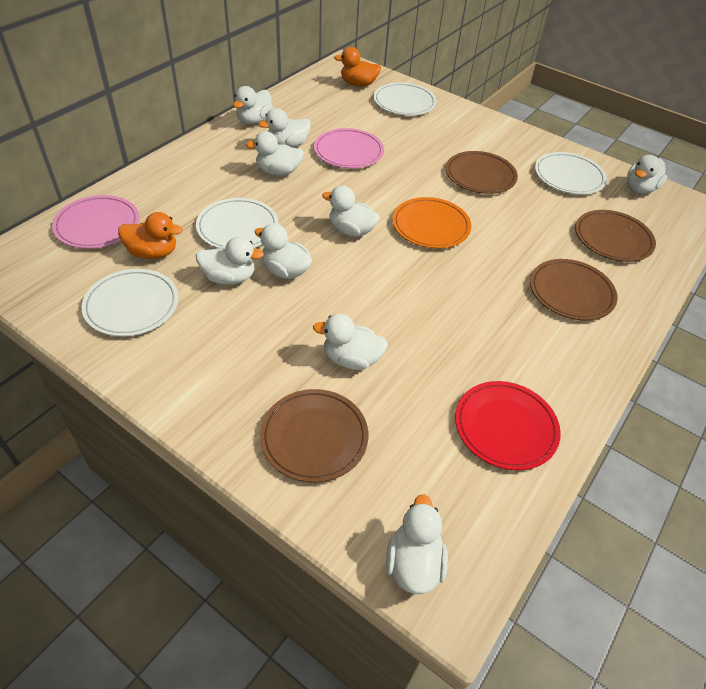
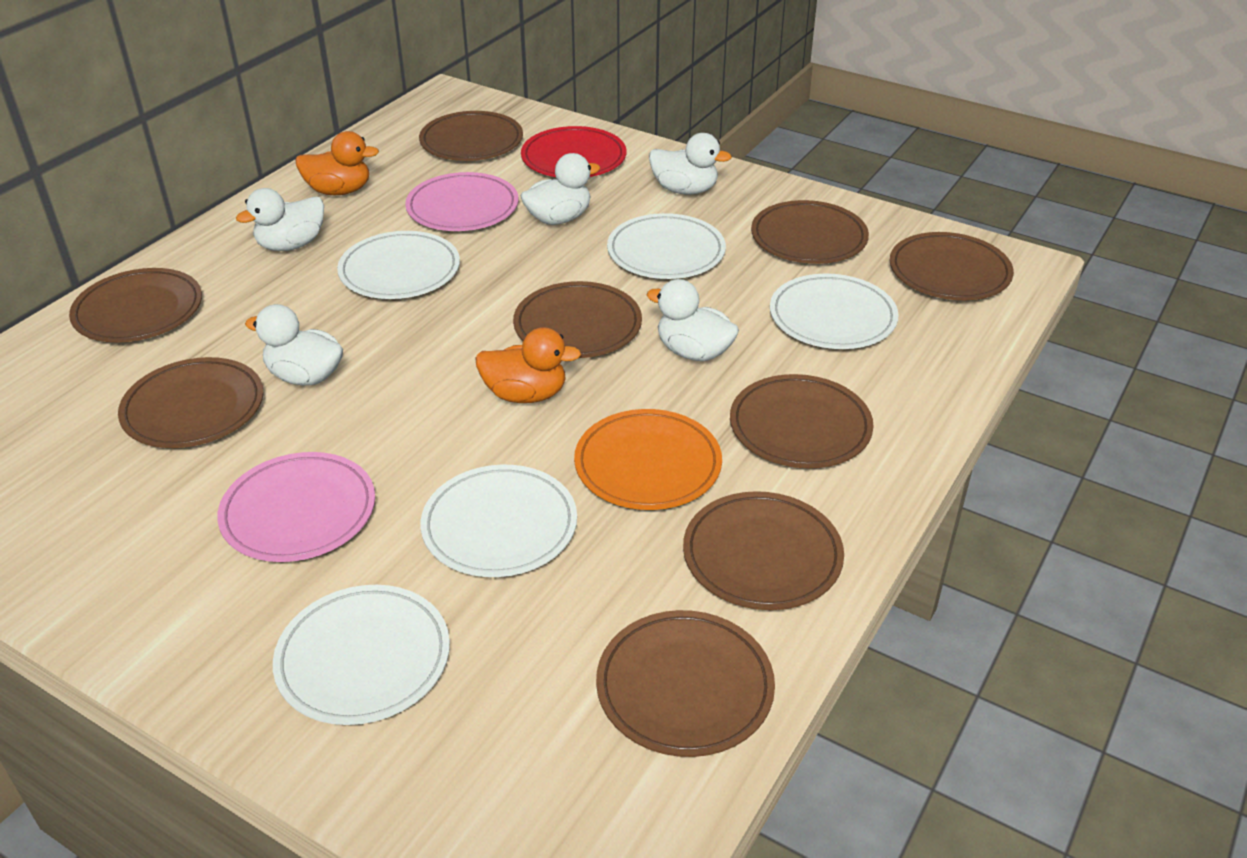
brown plate: [260,389,368,483] [446,151,518,194] [530,259,618,321] [575,210,656,262] = 4 -> [69,268,202,342] [118,357,263,448] [419,111,523,161] [513,281,642,358] [596,610,775,757] [683,491,844,610] [730,374,874,468] [751,200,869,264] [890,232,1014,300] = 9
white duck: [196,236,264,285] [233,86,273,124] [246,131,304,176] [255,223,312,279] [258,108,311,148] [313,314,388,370] [322,186,380,237] [386,495,448,594] [627,155,667,194] = 9 -> [236,188,324,251] [245,304,343,385] [521,153,600,225] [647,279,739,361] [649,133,732,195] = 5
white plate: [82,269,178,337] [196,198,279,248] [374,82,437,116] [535,152,607,195] = 4 -> [273,585,450,725] [337,231,460,299] [421,465,577,577] [607,213,726,279] [770,274,899,349] = 5

